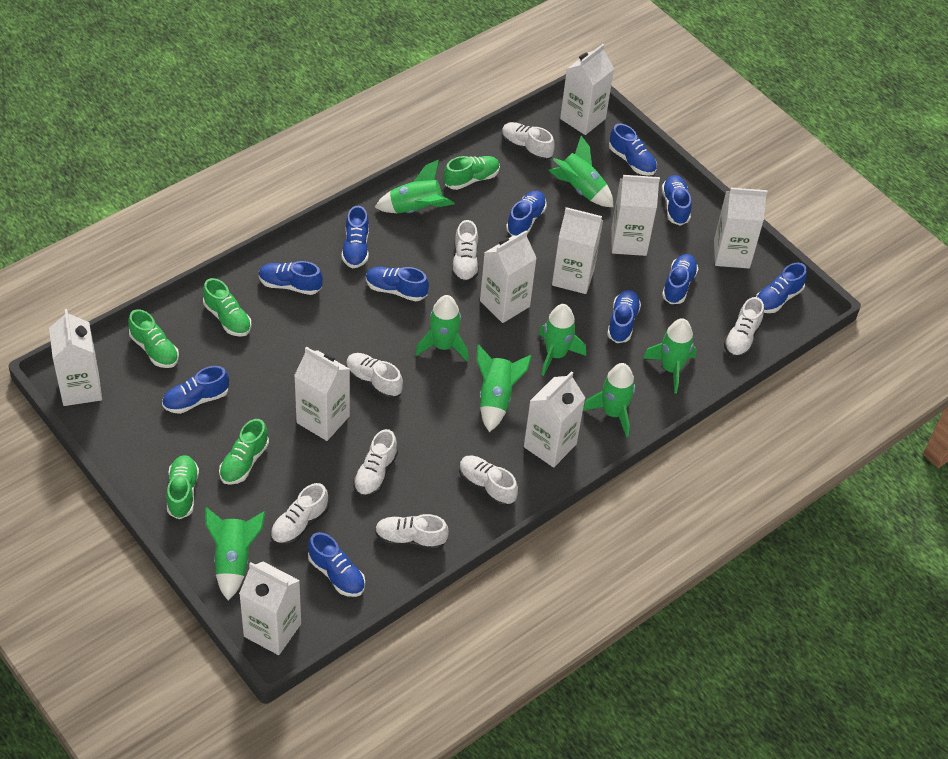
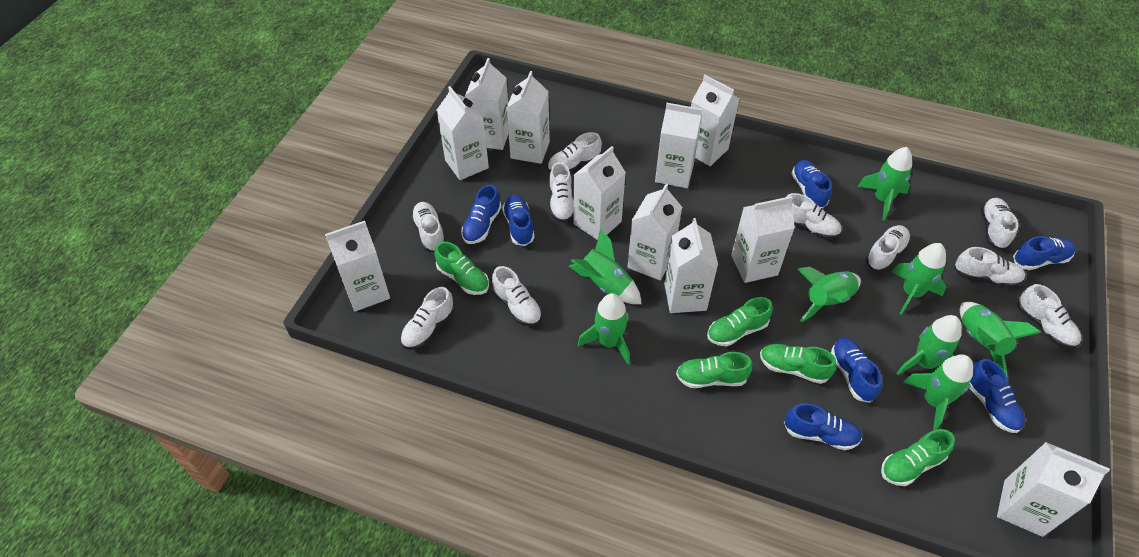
blue shoe: [162,366,229,414] [259,261,323,295] [308,532,365,597] [341,206,369,268] [366,267,429,301] [506,191,547,236] [607,290,641,343] [609,124,657,176] [662,175,692,226] [662,254,698,304] [756,263,807,313] = 11 -> [461,184,502,244] [502,195,534,246] [784,403,862,450] [791,160,832,208] [831,338,882,403] [969,359,1025,433] [1013,236,1076,270] = 7
white carton: [49,309,102,406] [239,562,301,655] [294,347,350,441] [480,231,537,323] [524,371,585,468] [552,207,603,294] [560,44,614,135] [611,175,660,256] [714,188,767,268] = 9 -> [325,221,390,311] [436,86,489,180] [465,58,508,150] [506,71,550,164] [573,146,626,240] [628,184,682,280] [655,103,702,188] [664,218,718,313] [691,75,739,166] [731,196,795,283] [997,442,1110,537] = 11
white shoe: [271,483,329,545] [346,353,403,399] [353,429,398,497] [375,514,449,550] [452,220,479,283] [459,455,518,507] [502,122,555,161] [724,297,764,358] = 8 -> [401,287,455,350] [411,202,446,252] [492,266,542,327] [547,132,602,172] [549,162,574,223] [786,193,841,239] [866,225,910,272] [954,247,1025,288] [981,198,1018,250] [1017,284,1081,349] = 10

